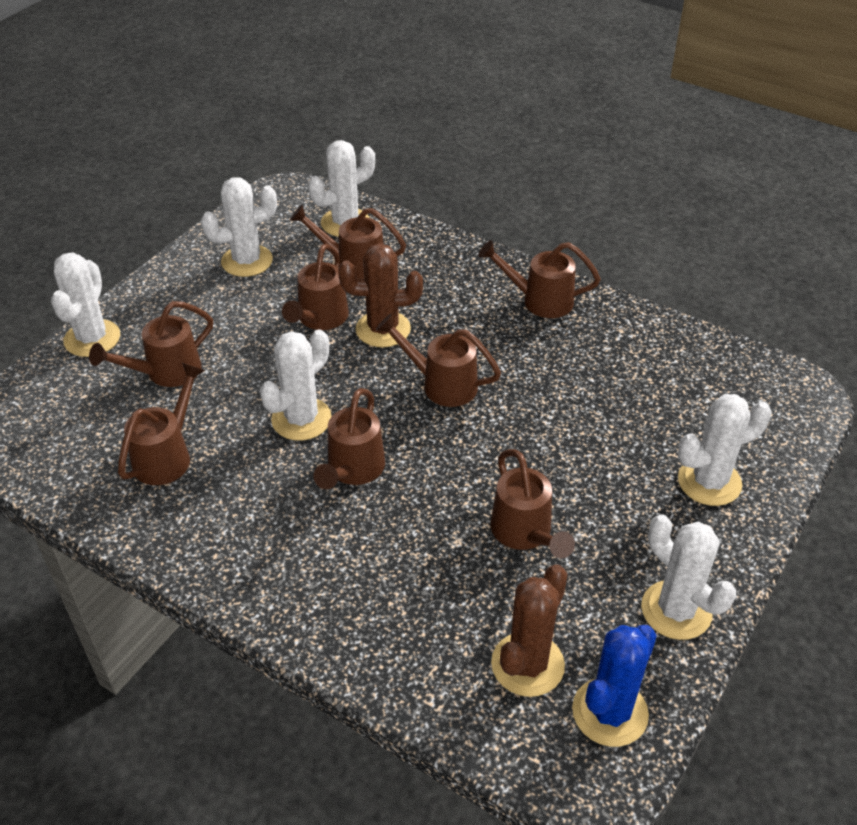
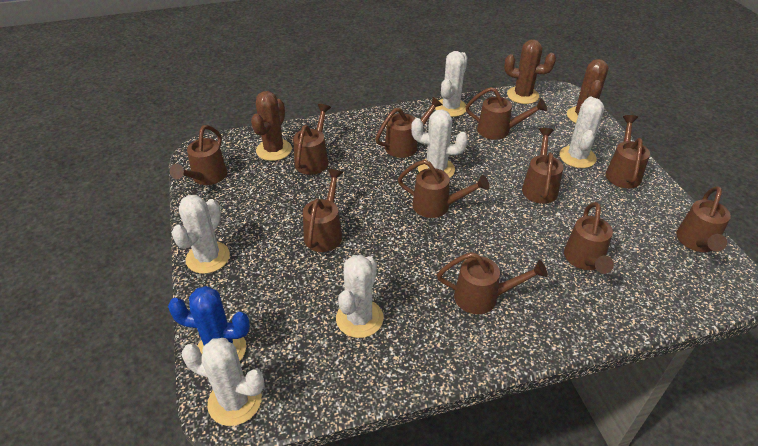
brown cactus: [338,243,423,348] [491,564,568,697] = 2 -> [251,91,292,161] [504,39,556,104] [567,59,609,123] = 3
brown watering can: [89,301,213,387] [118,363,205,485] [282,244,349,330] [290,205,406,279] [313,388,385,489] [376,314,501,407] [478,240,601,318] [490,449,575,558] = 8 -> [170,125,227,185] [293,104,331,175] [303,169,343,252] [375,96,443,158] [398,160,489,218] [437,252,548,314] [466,87,547,140] [522,128,563,204] [564,202,614,274] [606,115,650,188] [676,186,731,252] = 11

